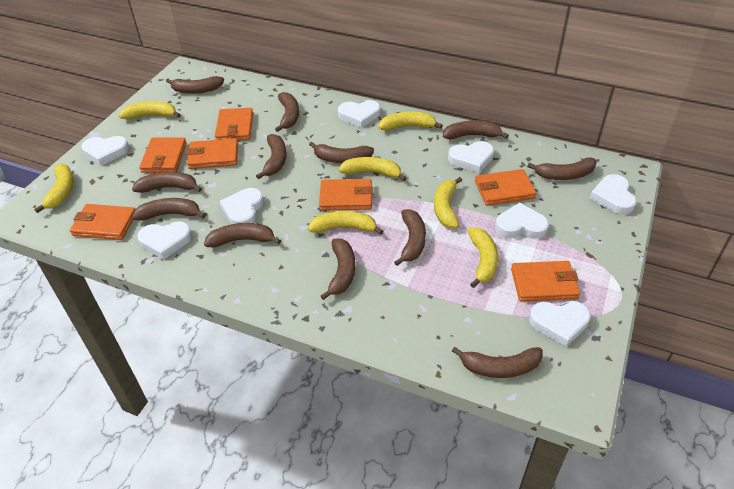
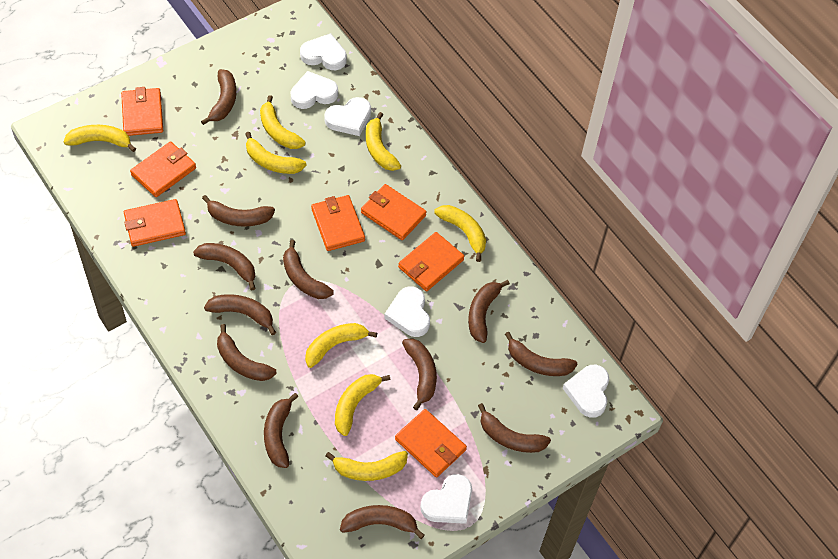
white heart: [81,136,129,166] [137,221,192,260] [220,188,264,224] [338,100,380,128] [448,141,494,173] [495,202,549,239] [529,301,591,347] [590,174,637,215] = 8 -> [291,71,338,109] [300,33,347,70] [324,97,371,136] [384,287,430,337] [420,474,472,524] [563,365,609,418] = 6
yellow banana: [34,164,74,213] [119,101,181,120] [308,211,383,235] [339,157,406,181] [378,111,443,131] [434,177,462,228] [468,227,498,288] = 7 -> [63,125,136,152] [245,132,306,174] [260,95,305,149] [305,323,377,368] [325,451,408,481] [335,374,390,436] [366,112,401,171] [434,205,486,262] = 8

